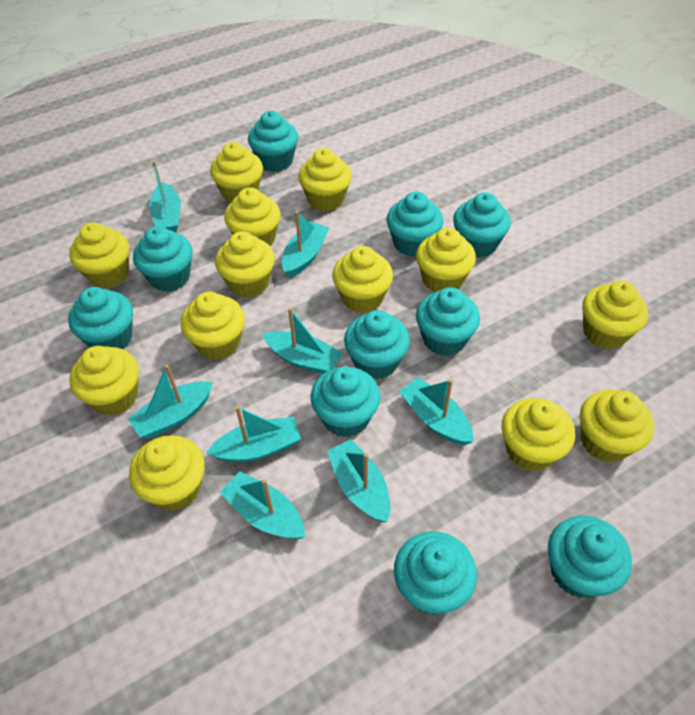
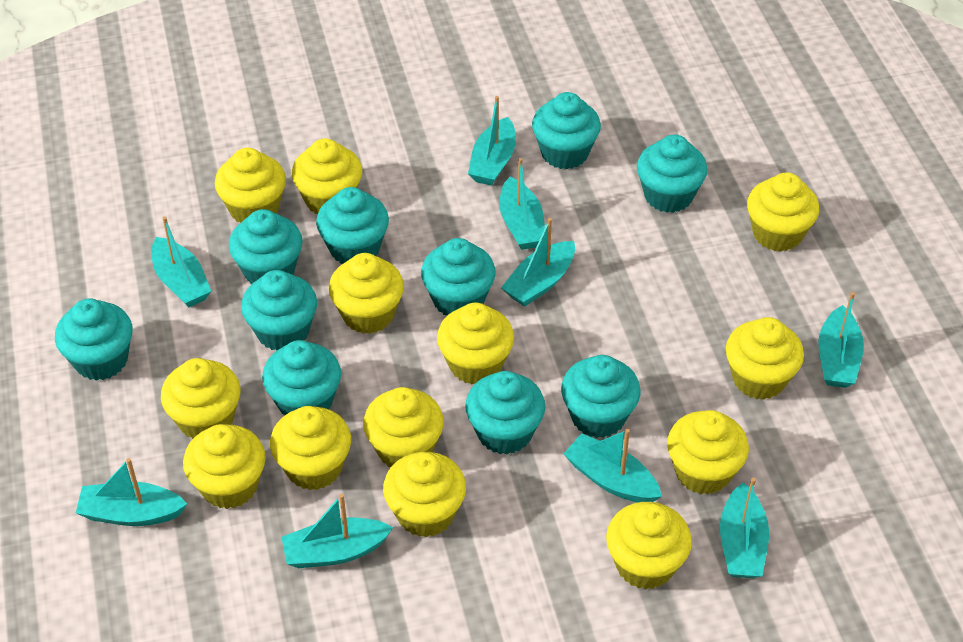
turquoise boat: [128,365,213,438] [149,161,181,232] [206,406,301,462] [220,471,305,539] [263,308,343,374] [282,211,329,278] [327,439,390,522] [399,377,474,446] = 8 -> [76,458,187,526] [152,216,212,307] [281,494,393,568] [468,96,516,186] [499,158,545,250] [501,218,575,307] [564,429,662,503] [720,478,769,578] [818,292,864,388] = 9

